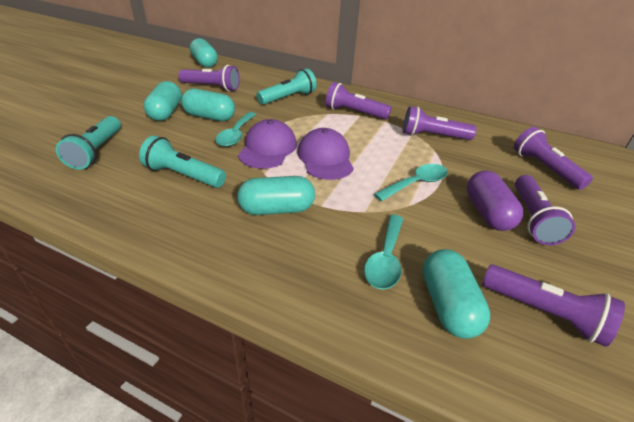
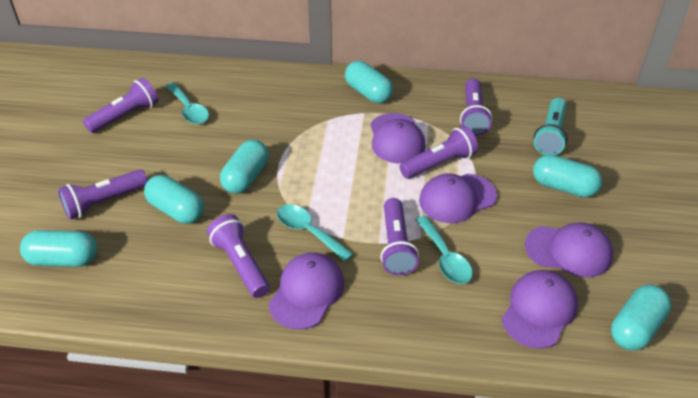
purple cap: [238,119,297,169] [297,128,354,180] = 2 -> [269,253,344,330] [371,113,426,163] [419,173,497,223] [502,270,578,349] [525,223,613,278] = 5
purple capsule: [467,171,523,231] = 1 -> none = 0
turquoise capsule: [144,81,182,121] [181,89,235,121] [190,38,218,68] [237,176,315,215] [423,249,490,339] = 5 -> [20,230,97,267] [144,175,204,224] [220,140,269,194] [345,61,393,103] [533,155,602,198] [611,284,671,351] = 6
turquoise flashlight: [56,116,121,170] [139,136,226,188] [257,68,317,105] = 3 -> [534,98,567,155] = 1

